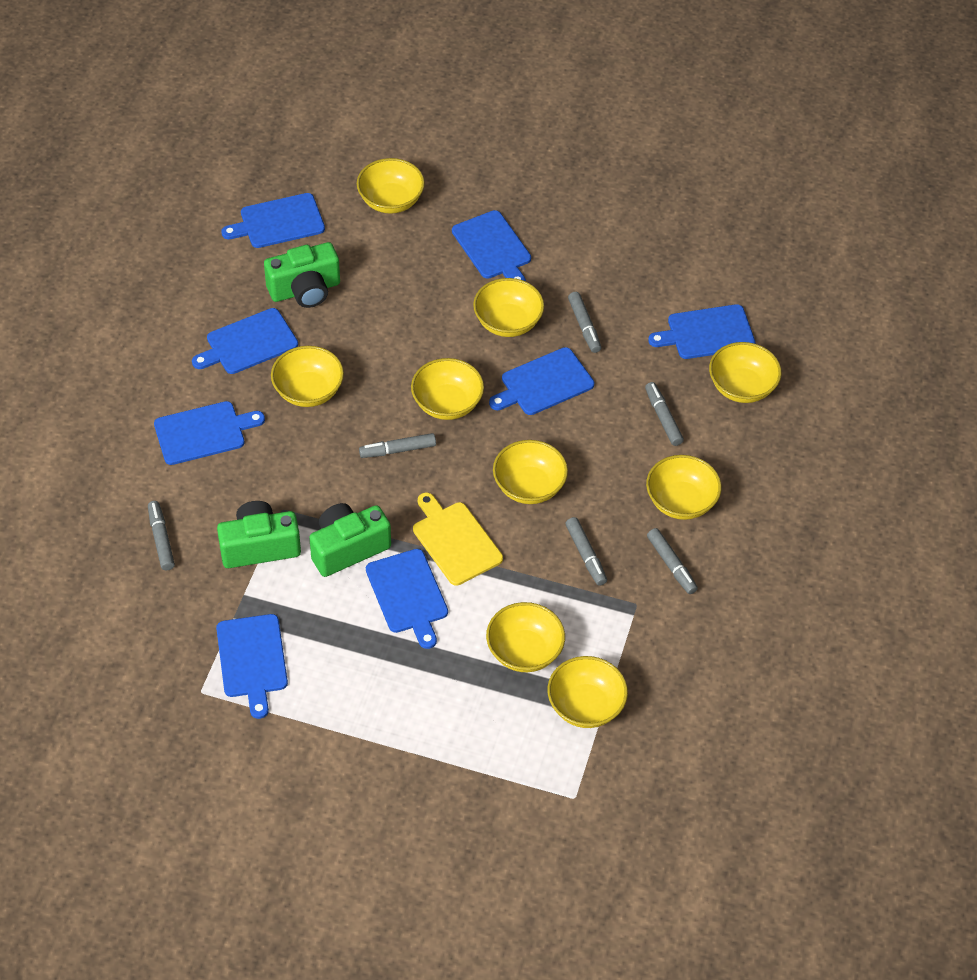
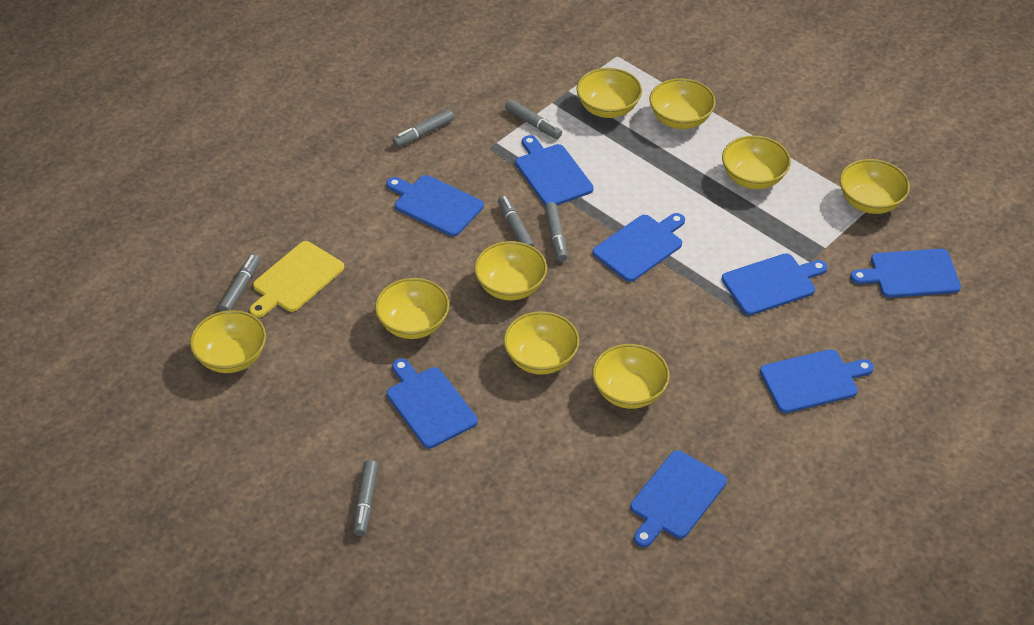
green camera: [217,501,301,568] [264,242,340,308] [309,503,391,577] = 3 -> none = 0

